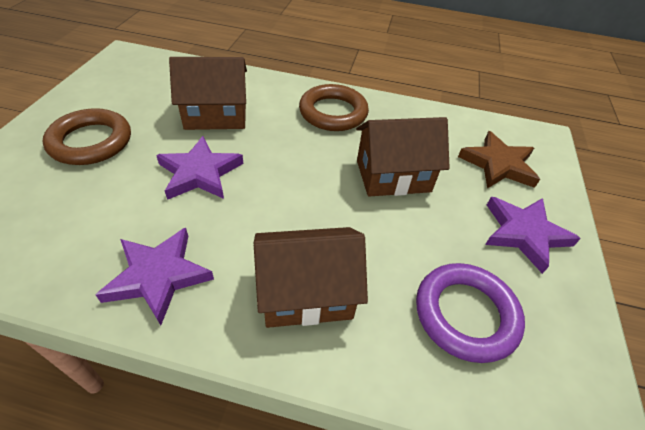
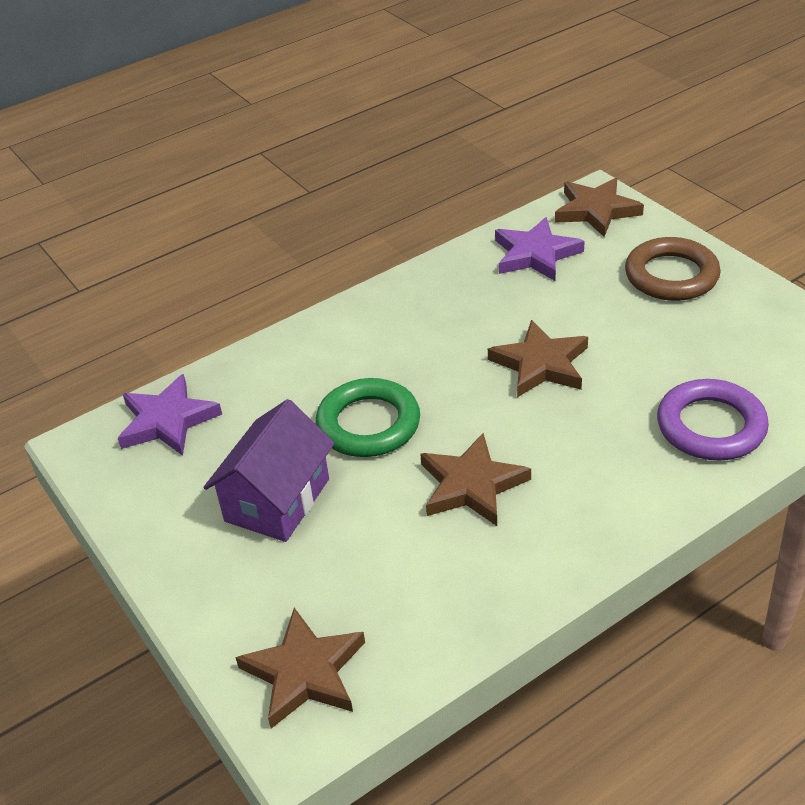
brown house: [169,57,247,130] [254,227,368,328] [356,117,450,197] = 3 -> none = 0
brown ring: [43,108,131,165] [299,84,369,131] = 2 -> [625,237,721,301] = 1
brown star: [458,131,540,189] = 1 -> [235,608,365,729] [420,433,531,526] [488,320,588,397] [555,178,644,237] = 4
green ring: none = 0 -> [316,378,420,457] = 1
purple house: none = 0 -> [203,399,335,542] = 1
purple star: [96,227,214,325] [156,136,243,200] [485,197,581,274] = 3 -> [118,374,222,456] [495,217,585,281] = 2

